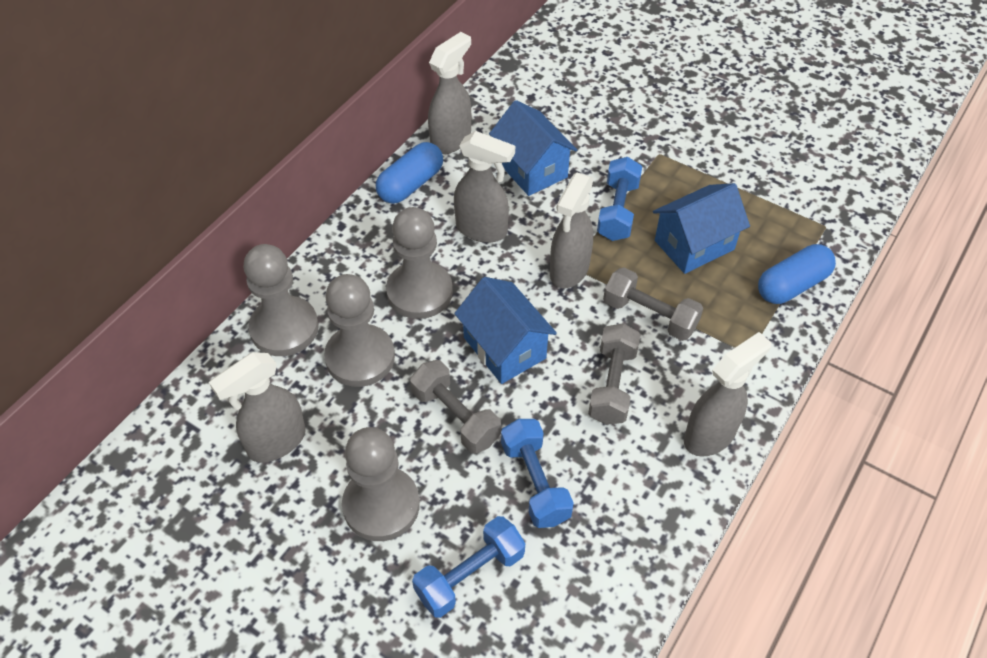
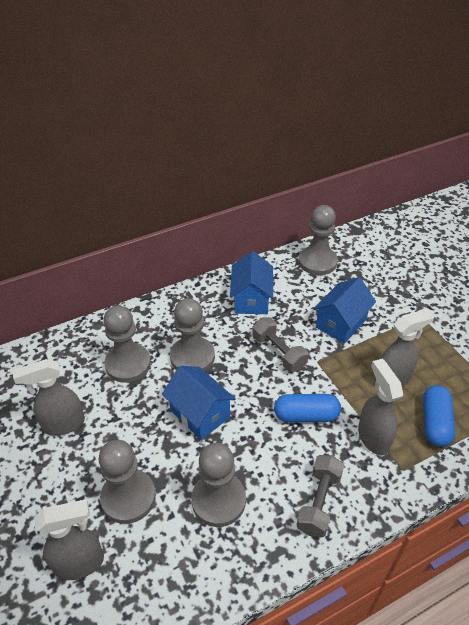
blue dumbbell: [412,516,525,618] [501,419,574,528] [597,157,642,241] = 3 -> none = 0
grey dumbbell: [410,360,501,453] [588,323,640,425] [603,267,703,341] = 3 -> [252,318,309,372] [297,455,344,537] = 2
grey pawn: [243,244,319,356] [324,274,395,387] [342,427,420,541] [386,207,453,319] = 4 -> [99,440,156,524] [104,305,151,383] [170,298,215,371] [191,443,246,527] [299,205,338,275] = 5
grey spray bottle: [209,352,306,463] [428,32,471,154] [454,131,515,243] [550,173,594,288] [684,332,771,457] = 5 -> [12,359,85,436] [35,499,104,580] [358,358,403,455] [375,308,435,387] = 4

